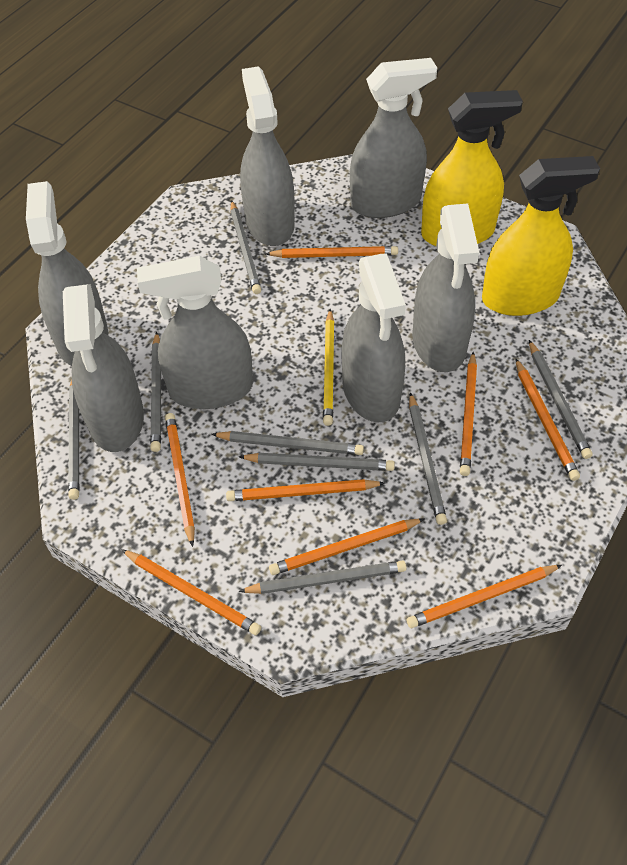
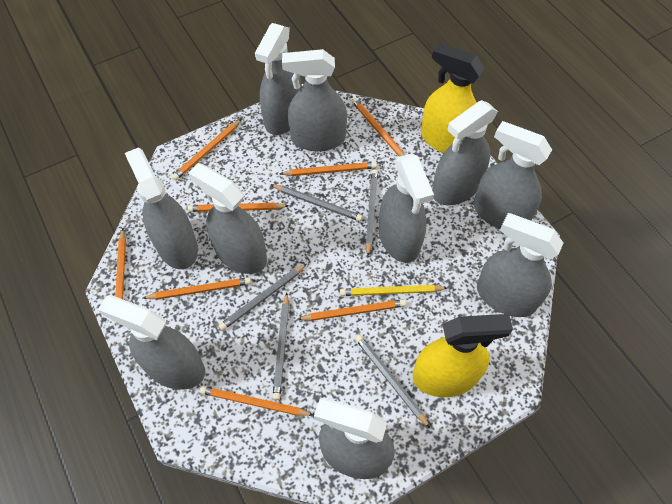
grey pencil: [68,379,79,500] [150,332,161,452] [211,431,364,455] [231,200,261,294] [239,453,395,471] [239,561,407,594] [409,392,447,525] [529,340,593,459] = 8 -> [219,264,306,331] [270,184,363,221] [273,292,289,400] [355,335,430,428] [366,169,378,256] = 5
grey spray bottle: [26,181,108,366] [63,284,144,452] [137,256,253,409] [240,66,295,246] [342,253,406,423] [350,58,437,218] [412,203,479,372] = 7 -> [98,295,205,390] [125,148,198,269] [188,163,267,274] [255,23,302,135] [282,49,347,151] [314,398,395,479] [379,154,434,263] [432,100,498,205] [474,121,552,229] [477,213,563,317] = 10

